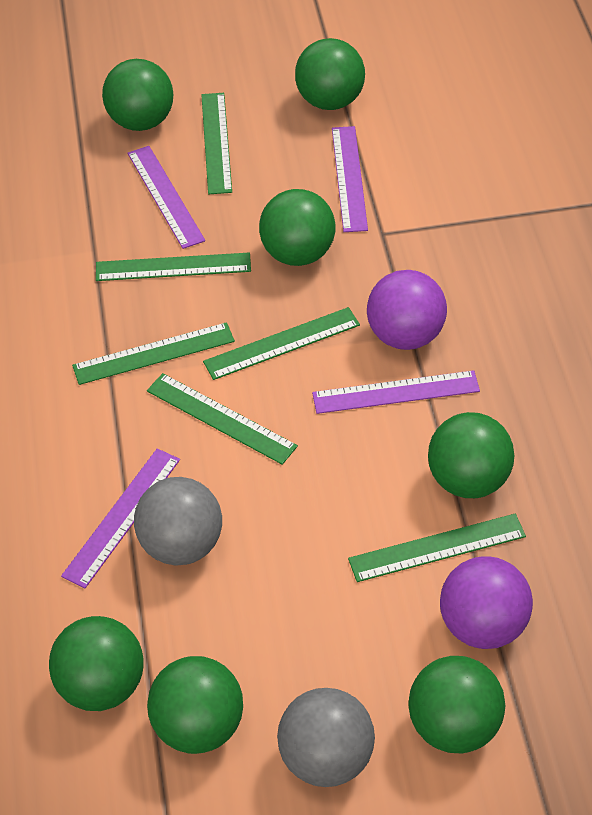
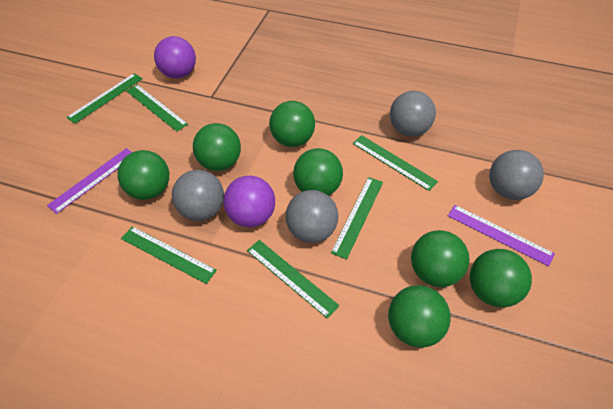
grey ball: [134,477,222,565] [277,688,375,787] = 2 -> [172,170,224,221] [286,190,339,243] [390,91,436,137] [489,150,544,200] = 4
purple ruler: [61,448,180,589] [128,146,205,249] [312,370,480,414] [332,126,368,232] = 4 -> [47,148,132,214] [448,205,555,266] = 2

